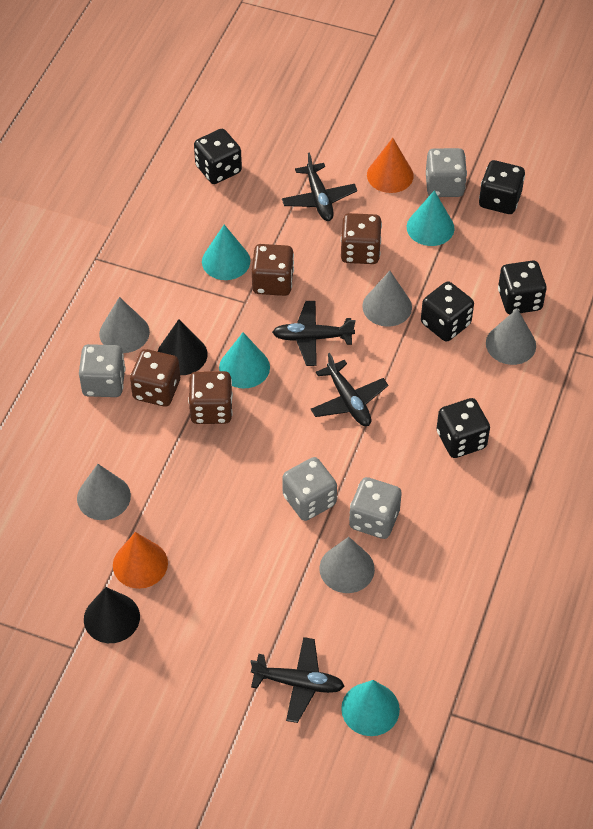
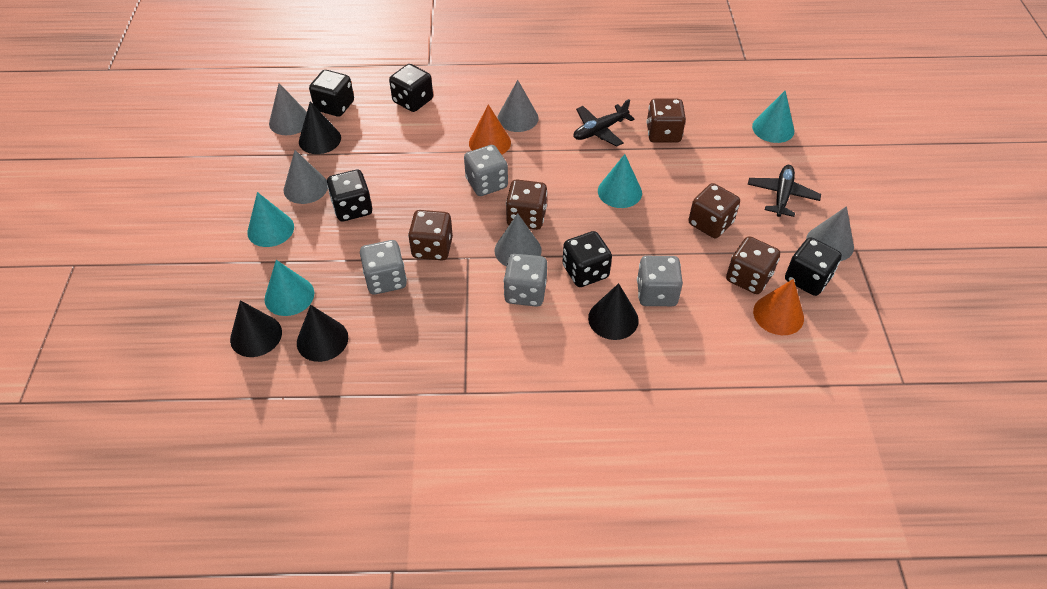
black cone: [84,587,140,643] [158,319,207,375] = 2 -> [230,300,282,357] [297,305,348,362] [299,101,341,154] [588,283,639,340] = 4
black plane: [251,637,344,723] [272,301,355,366] [282,153,357,221] [311,353,388,426] = 4 -> [574,99,634,146] [748,165,821,217] = 2
brown dice: [130,349,180,407] [188,371,233,424] [252,244,294,296] [341,213,382,264] = 4 -> [408,210,453,260] [506,180,547,230] [647,99,686,143] [688,183,740,238] [726,236,780,294] = 5

